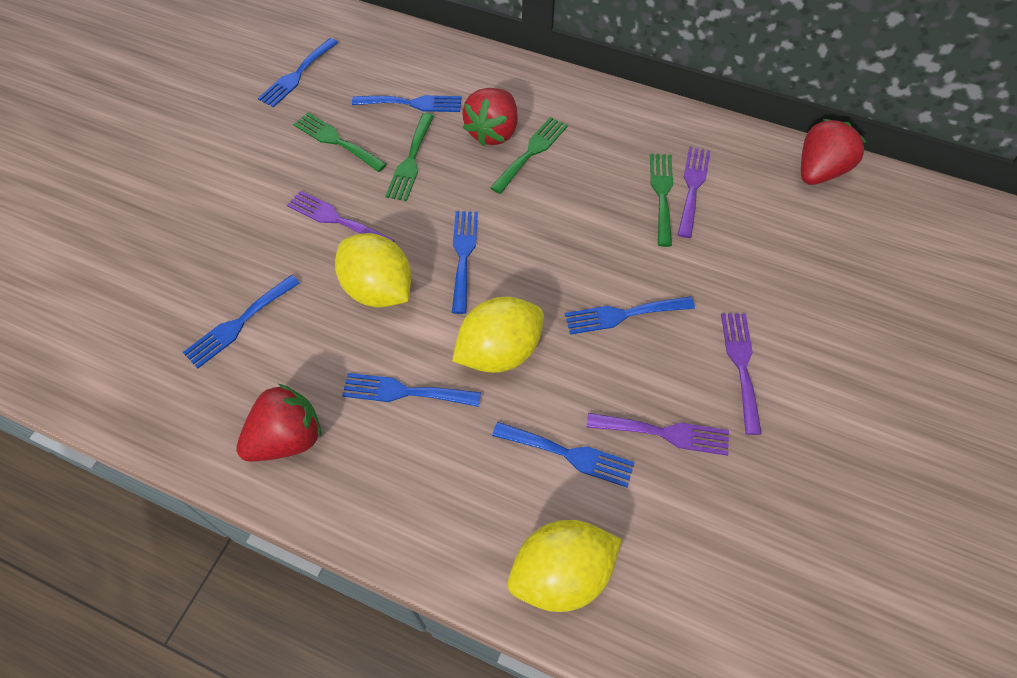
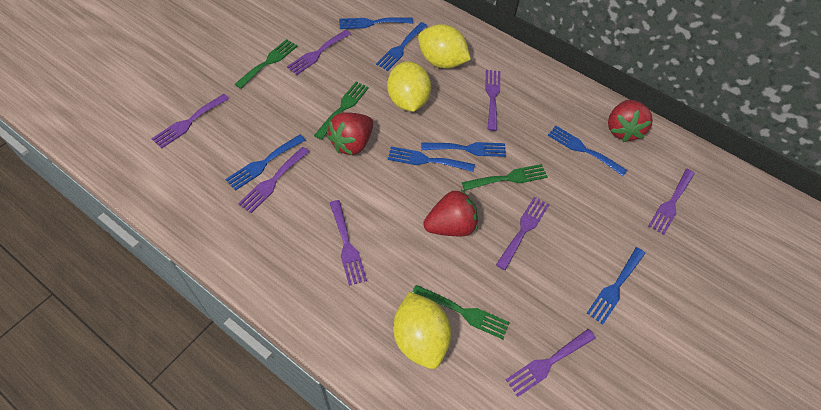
purple fork: [287,190,395,242] [586,413,729,456] [678,147,710,238] [721,313,762,435] = 4 -> [152,94,229,149] [238,147,310,213] [287,30,351,75] [330,200,367,286] [485,70,500,131] [496,197,549,270] [506,329,596,397] [648,169,695,235] = 8

